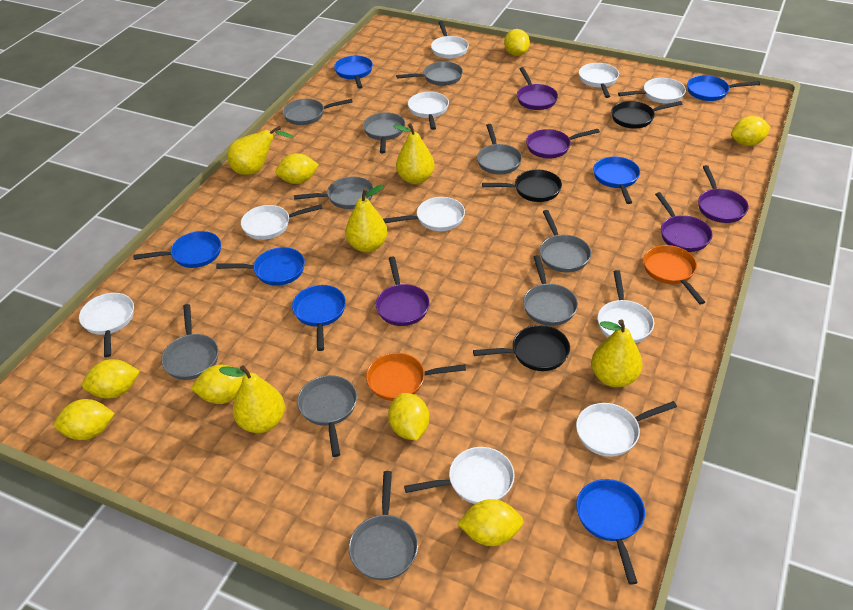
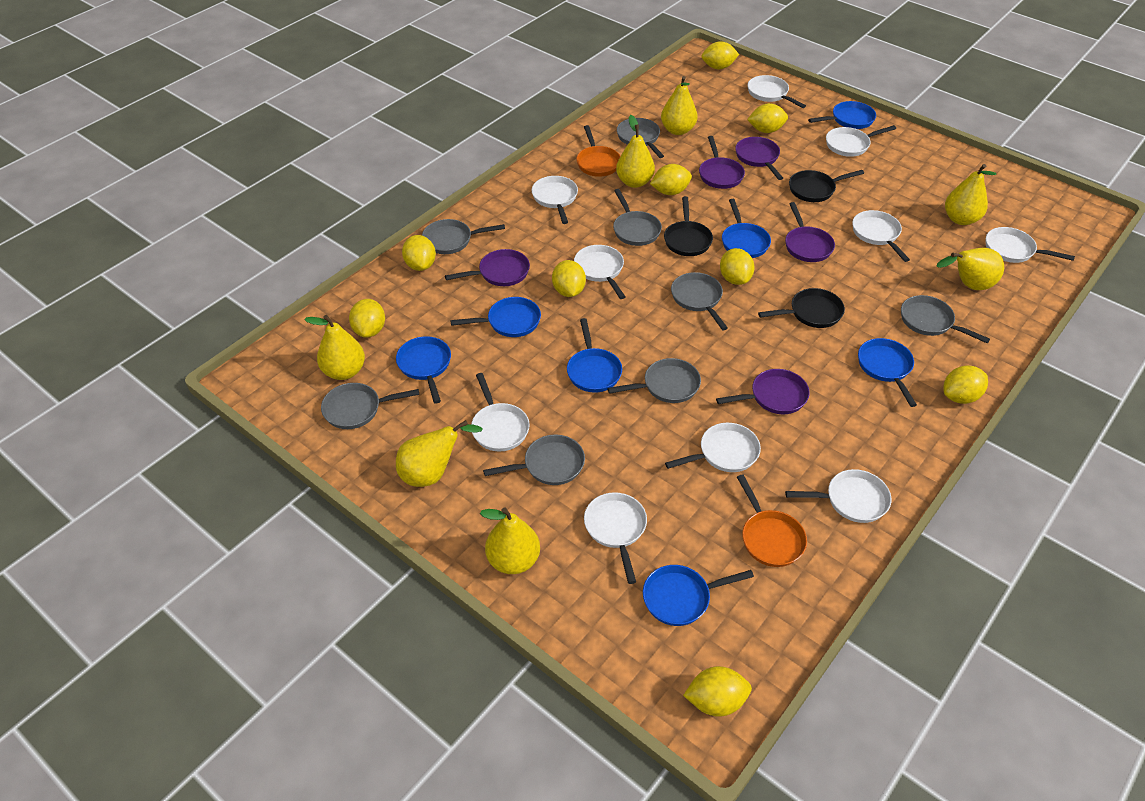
grey pan: [161,304,219,380] [282,99,353,125] [294,177,374,209] [297,375,357,457] [349,471,418,580] [363,112,405,153] [396,61,463,86] [477,124,522,175] [523,255,578,326] [540,210,591,272] = 10 -> [321,383,419,429] [422,219,505,254] [483,435,585,485] [607,358,701,403] [613,189,662,246] [617,118,664,158] [671,272,728,331] [901,295,990,343] = 8
yellow lemon: [54,399,115,440] [82,359,140,399] [190,365,245,404] [276,153,319,184] [388,393,429,441] [457,499,524,546] [504,29,530,56] [731,116,770,146] = 8 -> [349,299,385,338] [402,235,436,271] [552,260,586,297] [650,164,692,195] [683,666,752,717] [701,41,739,69] [720,248,755,285] [747,103,788,133] [943,366,988,404] = 9
yellow pear: [219,365,285,433] [228,126,293,175] [345,185,388,252] [393,123,435,184] [591,320,643,387] = 5 -> [304,315,365,380] [396,420,483,487] [480,507,540,574] [616,115,655,188] [661,76,698,135] [937,248,1004,290] [945,164,997,225] = 7

